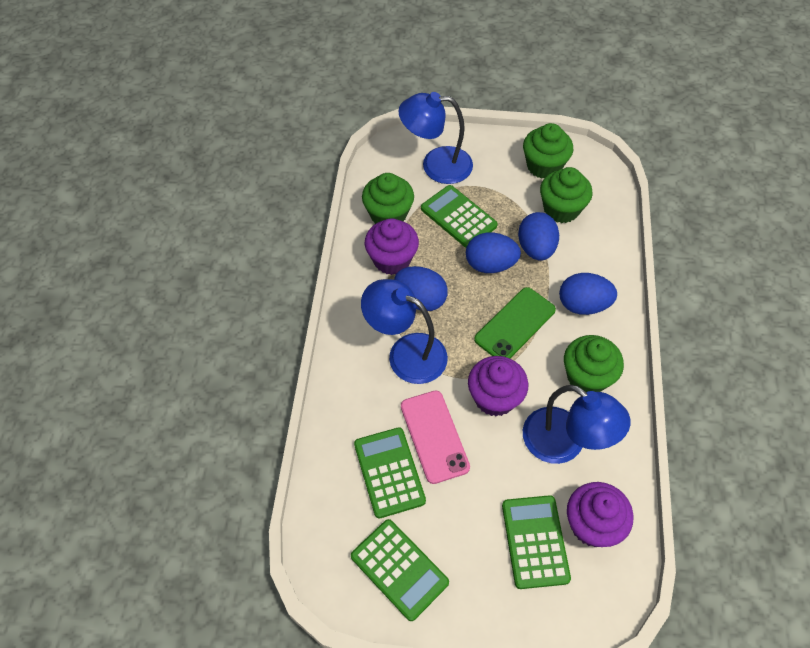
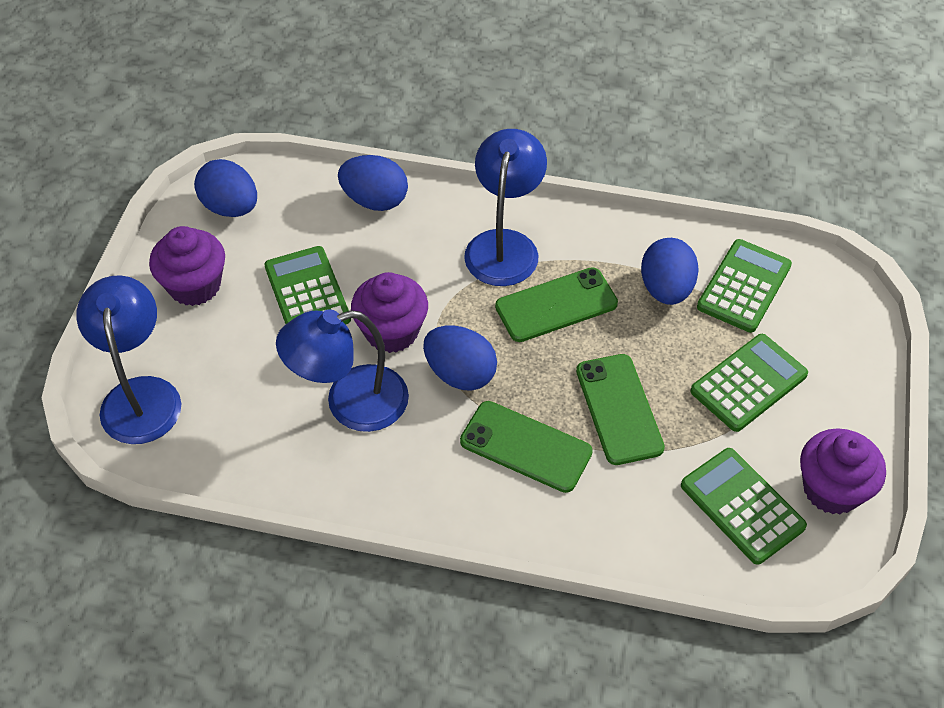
green cupcake: [362,173,414,224] [523,123,573,179] [540,167,592,223] [564,335,624,392] = 4 -> none = 0
green phone: [474,287,556,358] = 1 -> [460,401,593,493] [495,267,618,342] [576,354,665,465] = 3
pink phone: [401,391,470,484] = 1 -> none = 0

